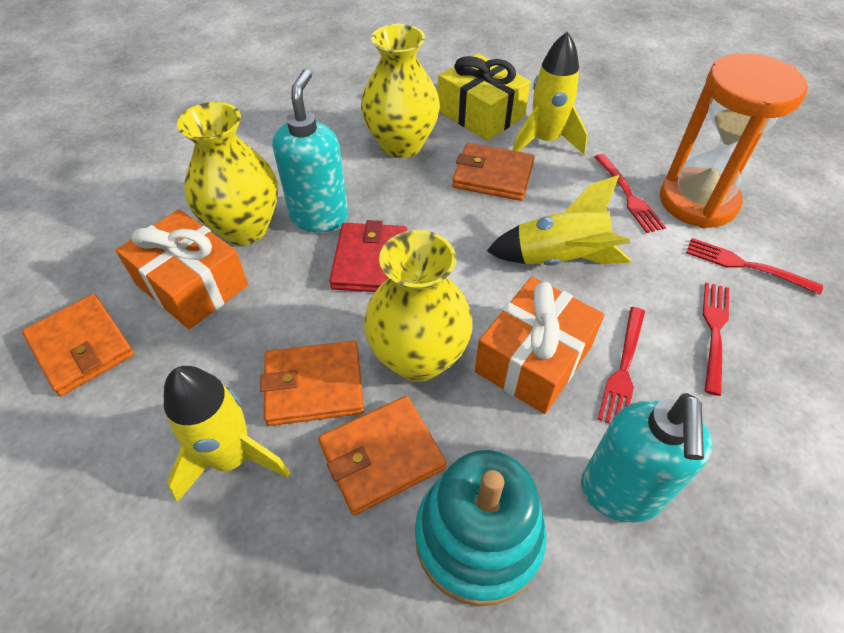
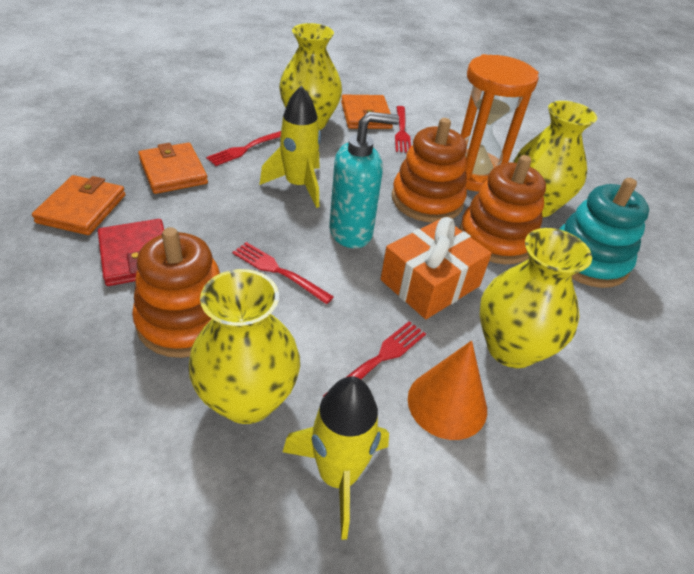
orange cone: none = 0 -> [408,341,487,440] = 1
orange gift: [116,209,248,329] [475,276,604,414] = 2 -> [381,217,492,319] = 1
orange stacking toy: none = 0 -> [132,227,220,358] [392,118,467,223] [459,155,546,264] = 3
orange wallet: [22,294,134,396] [260,340,364,426] [318,396,447,515] [452,143,535,201] = 4 -> [32,175,126,235] [138,143,208,194] [341,95,393,129] = 3
turquoise soap dispenser: [273,69,348,232] [581,393,712,522] = 2 -> [329,112,399,248] = 1
yellow gift: [438,53,531,141] = 1 -> none = 0
yellow rocket: [164,366,290,502] [487,175,631,266] [512,31,588,155] = 3 -> [260,86,321,208] [283,376,389,540] = 2
yellow vase: [177,102,278,245] [361,24,440,158] [364,230,472,382] = 3 -> [188,269,300,424] [279,23,342,130] [479,228,592,368] [513,101,597,217] = 4

